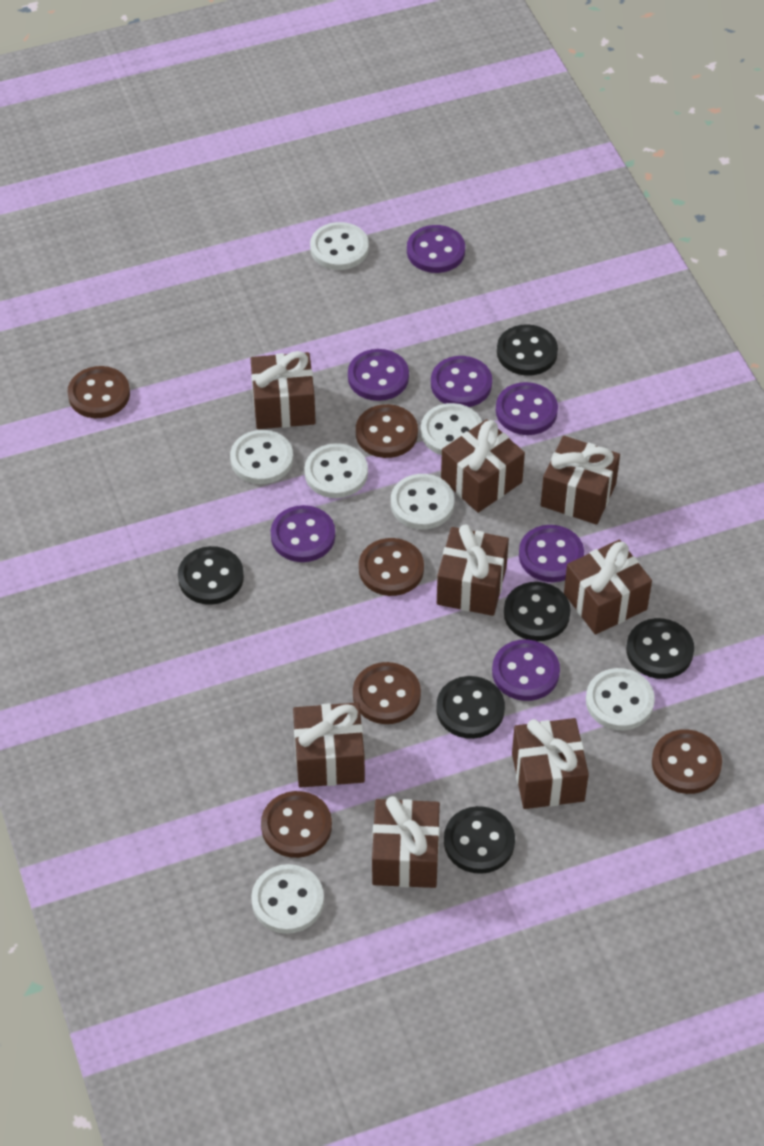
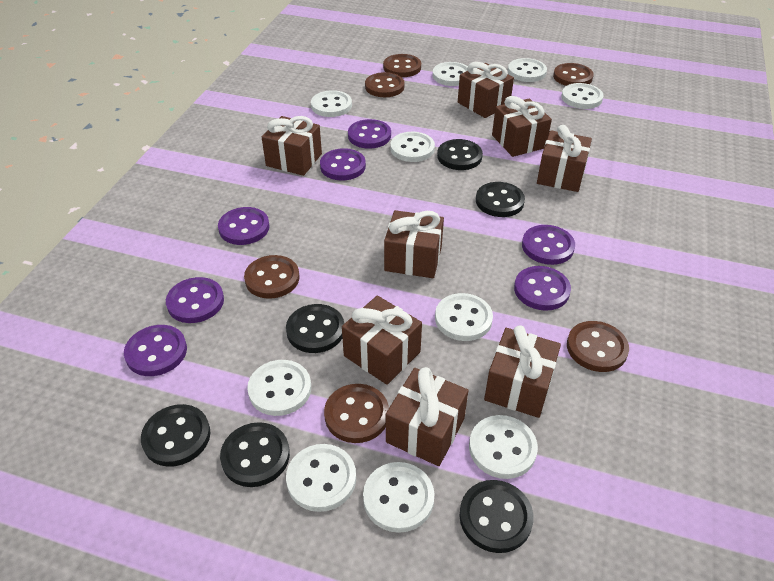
white button: [230,430,293,484] [251,864,324,934] [304,443,368,498] [310,222,369,270] [391,474,454,529] [421,403,482,455] [586,668,655,730] = 7 -> [247,360,311,416] [286,444,356,512] [311,90,352,117] [363,462,434,533] [390,132,435,162] [433,62,468,86] [435,293,493,341] [469,415,538,479] [508,58,547,82] [561,83,604,109] = 10

